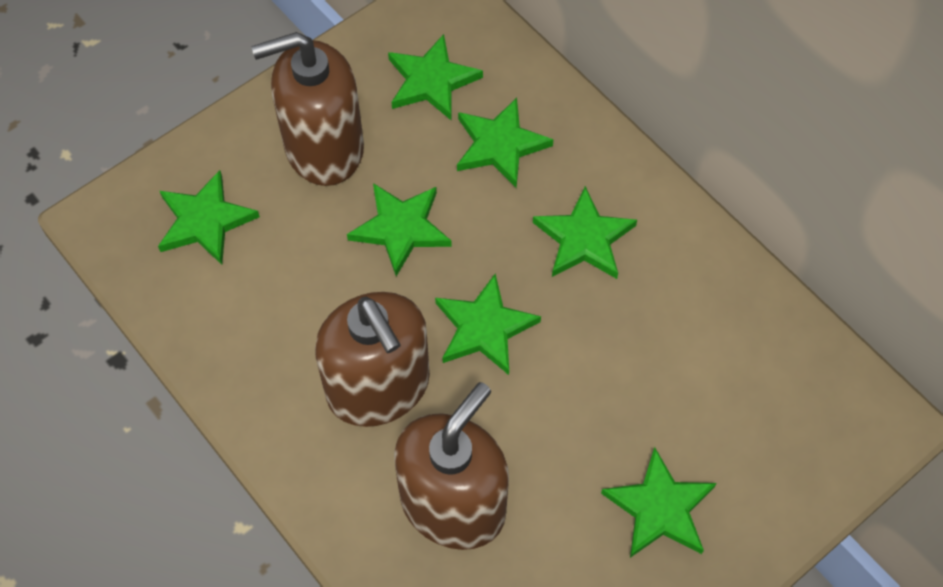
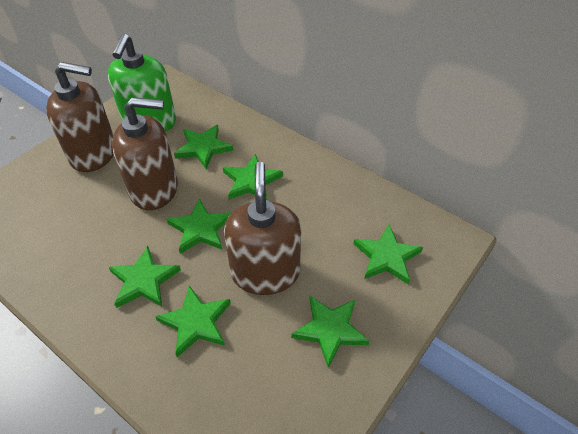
green soap dispenser: none = 0 -> [107,34,176,132] = 1

